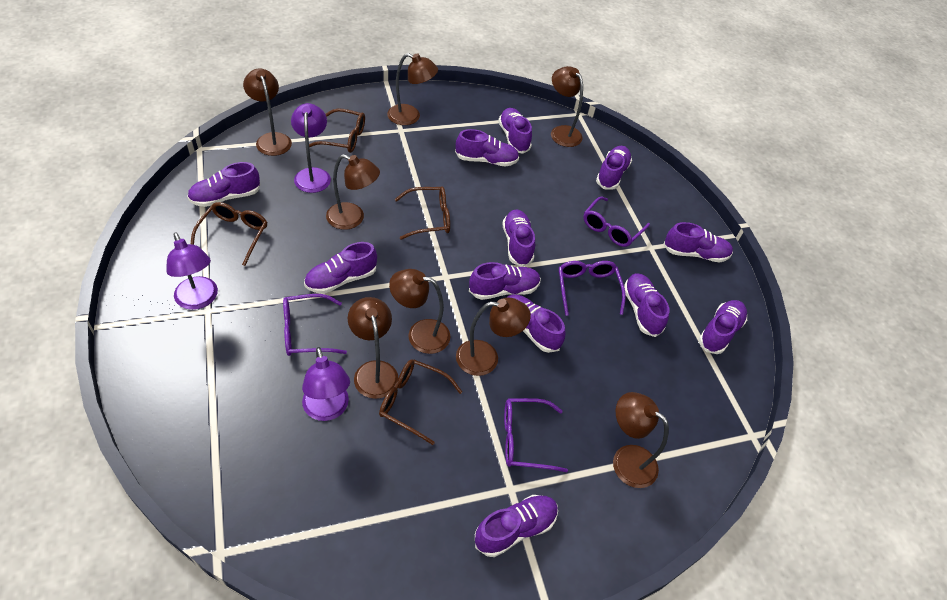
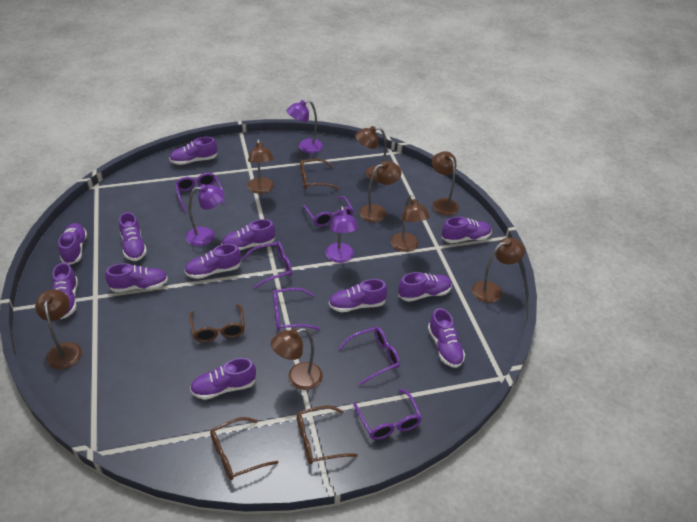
purple glasses: [283,294,347,356] [504,398,568,472] [559,261,626,316] [583,196,650,247] = 4 -> [175,173,225,212] [242,241,292,289] [273,288,320,331] [302,196,354,227] [338,327,400,385] [353,389,422,440] = 6

